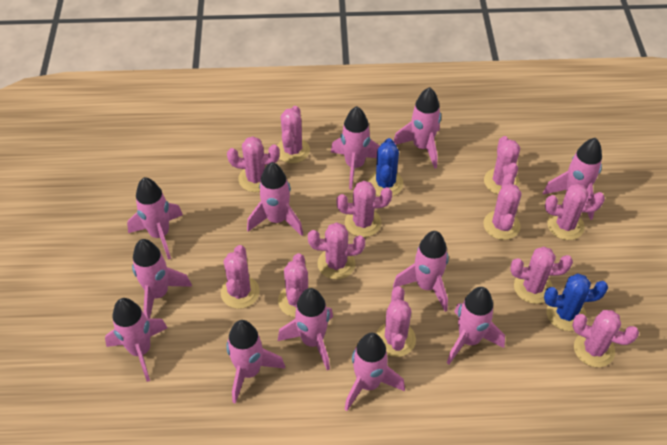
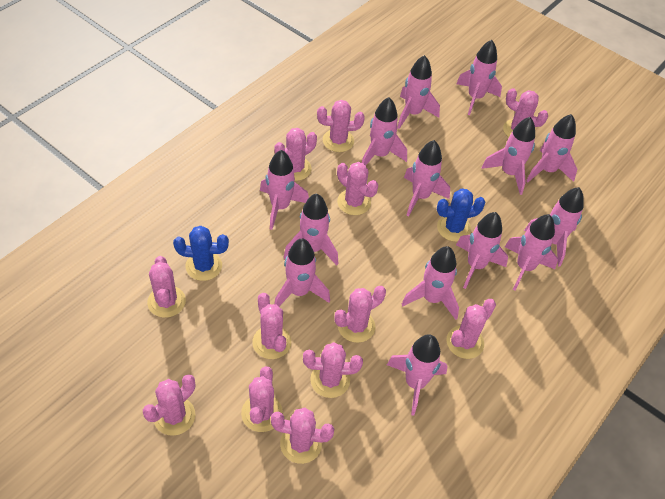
pink rocket: [105,298,168,382] [127,177,183,260] [132,239,192,318] [226,320,285,404] [247,162,303,236] [278,288,333,370] [331,106,380,189] [345,333,405,411] [393,87,441,169] [393,231,449,312] [447,287,505,364] [543,138,602,220] = 12 -> [260,150,309,230] [274,238,330,306] [284,193,338,265] [362,97,407,165] [387,334,448,416] [397,55,440,129] [402,246,459,320] [404,140,450,216] [456,40,502,115] [456,212,508,289] [481,117,535,195] [505,214,558,290] [524,187,584,266] [526,114,577,182] = 14

